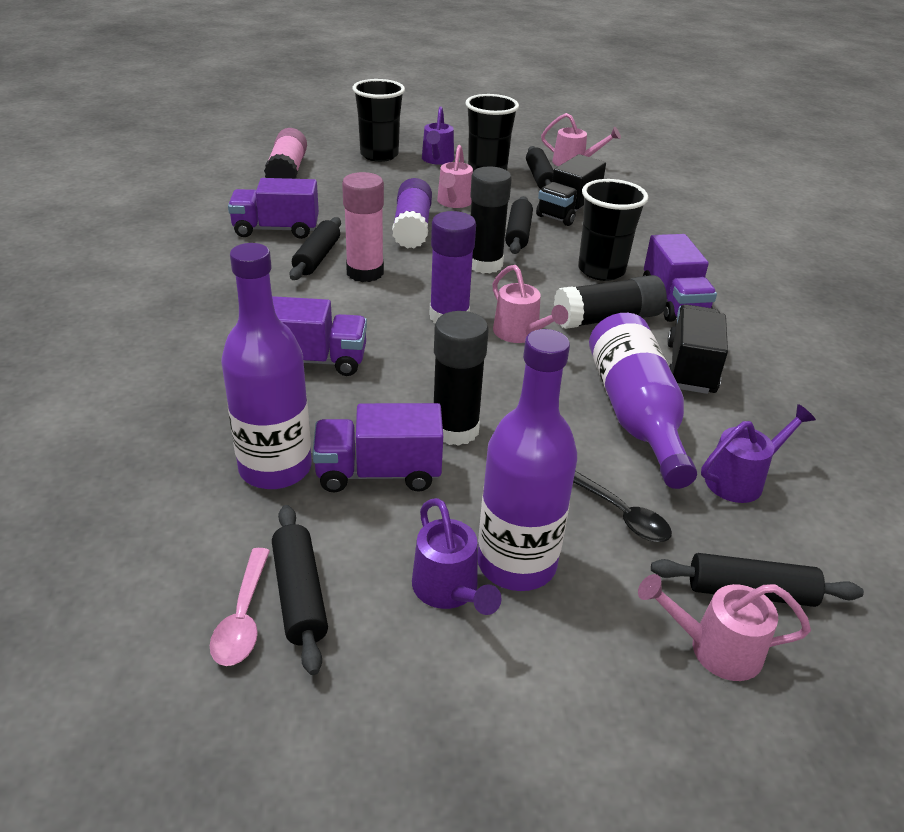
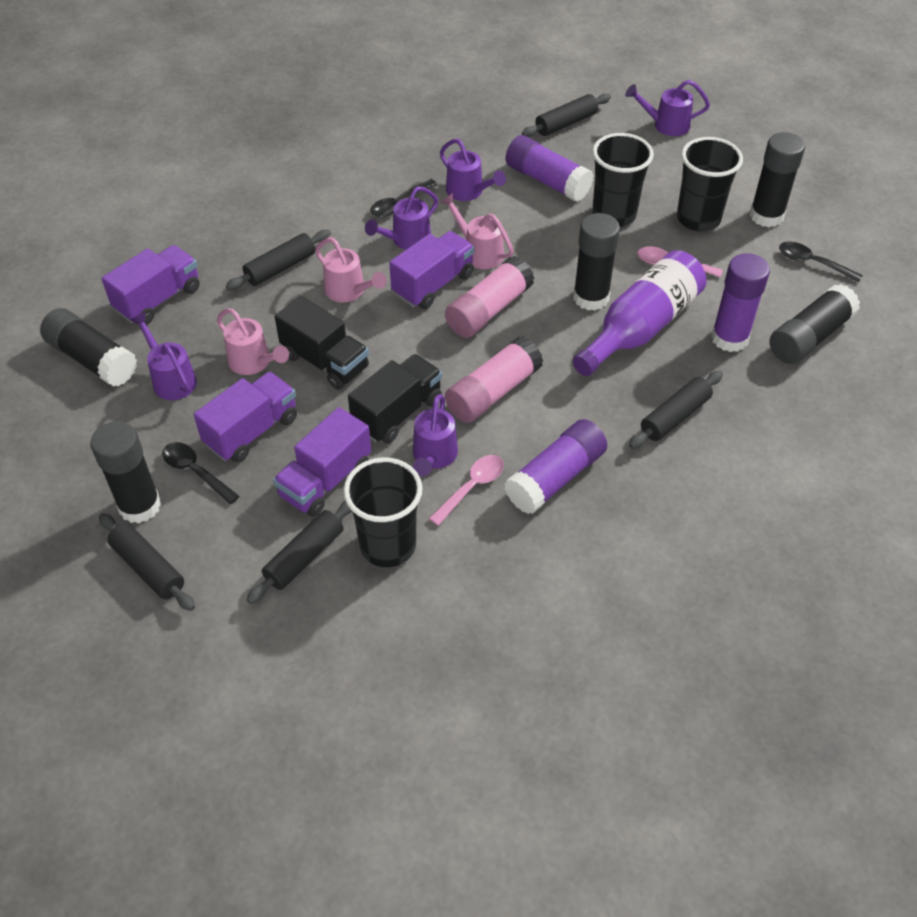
black glue stick: [434,311,489,446] [470,166,512,273] [554,275,667,329] = 3 -> [40,308,137,386] [90,421,161,523] [573,213,620,311] [750,132,805,227] [769,284,860,364] = 5
black spoon: [573,471,672,542] = 1 -> [162,442,239,504] [370,179,437,217] [779,241,863,282] = 3
pink spoon: [210,548,270,666] = 1 -> [429,455,504,526] [637,247,723,277] = 2
pink watering can: [437,145,473,208] [492,265,568,343] [541,113,621,166] [638,574,811,681] = 4 -> [217,308,289,375] [315,238,387,302] [441,193,514,269] = 3
purple bottle: [221,243,312,489] [478,329,577,591] [589,313,697,489] = 3 -> [573,250,707,376] = 1
purple glue stick: [392,178,432,249] [430,211,476,323] = 2 -> [504,419,607,514] [505,135,594,202] [711,253,770,352] = 3
purple watering can: [412,498,502,615] [422,107,454,165] [701,404,816,503] = 3 -> [130,312,197,400] [365,187,438,250] [413,394,458,477] [440,139,506,201] [625,80,710,136] = 5

